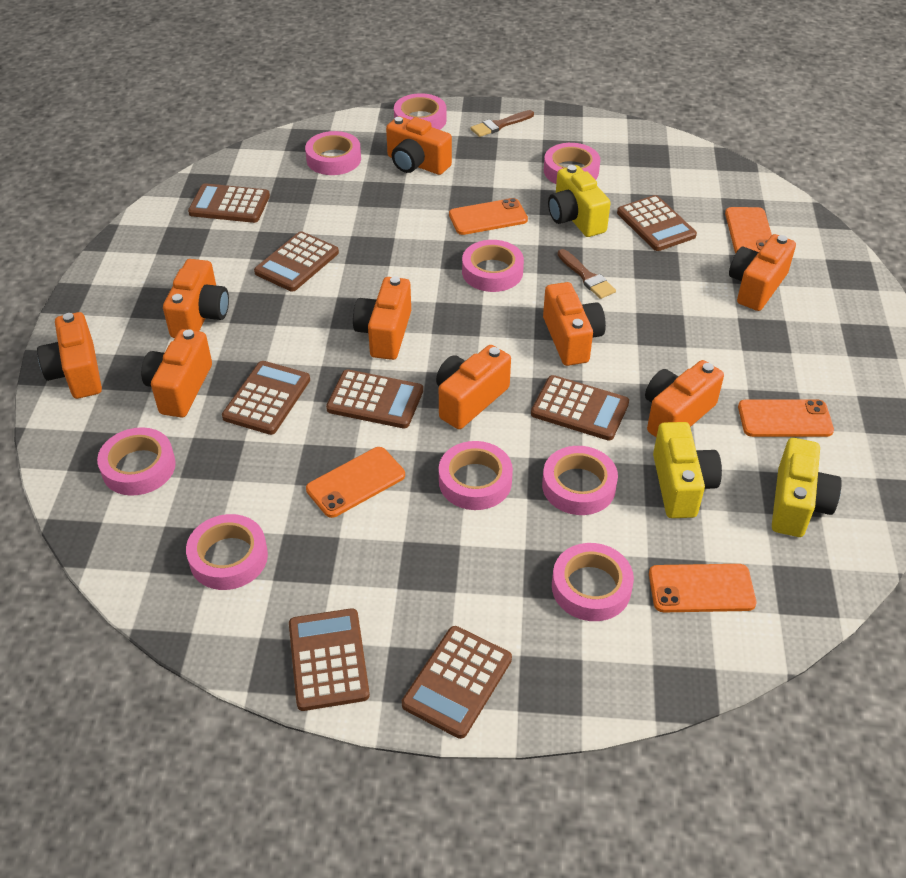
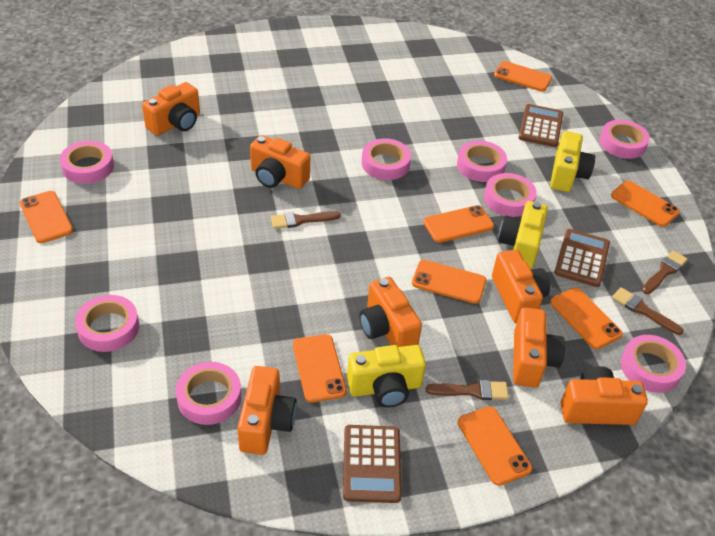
brown brush: [471,110,534,137] [558,249,616,299] = 2 -> [271,211,341,229] [426,380,509,400] [612,287,684,335] [642,250,688,294] = 4
brown calculator: [188,183,270,223] [222,361,310,435] [254,231,339,291] [289,608,370,711] [326,369,423,428] [402,626,512,739] [531,375,629,441] [617,195,697,251] = 8 -> [343,425,402,503] [519,104,563,147] [554,229,610,287] = 3
orange camera: [37,312,102,399] [141,329,212,418] [163,259,229,338] [353,276,411,360] [386,116,452,175] [436,345,511,429] [543,282,606,366] [645,360,724,437] [729,234,796,311] = 9 -> [142,82,200,136] [237,366,297,455] [250,135,310,189] [360,277,422,347] [492,250,550,324] [513,307,565,388] [561,366,648,425] = 7
orange phone: [306,447,405,518] [449,198,528,235] [649,564,756,612] [725,207,772,253] [738,400,834,437] = 5 -> [20,191,73,243] [293,334,347,403] [412,260,486,304] [423,205,494,243] [458,406,532,486] [494,61,552,92] [550,288,623,349] [611,181,680,227] = 8
pink tape: [97,427,176,496] [186,514,268,590] [305,131,361,175] [394,93,447,130] [439,441,513,510] [462,240,524,292] [542,446,618,515] [544,143,600,184] [552,543,634,621] = 9 -> [60,141,114,184] [75,295,139,352] [176,362,241,425] [362,138,411,180] [457,141,507,182] [484,173,537,217] [600,120,650,159] [620,335,686,393] = 8

